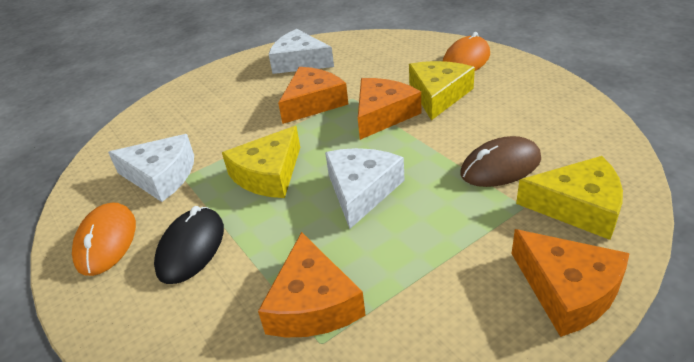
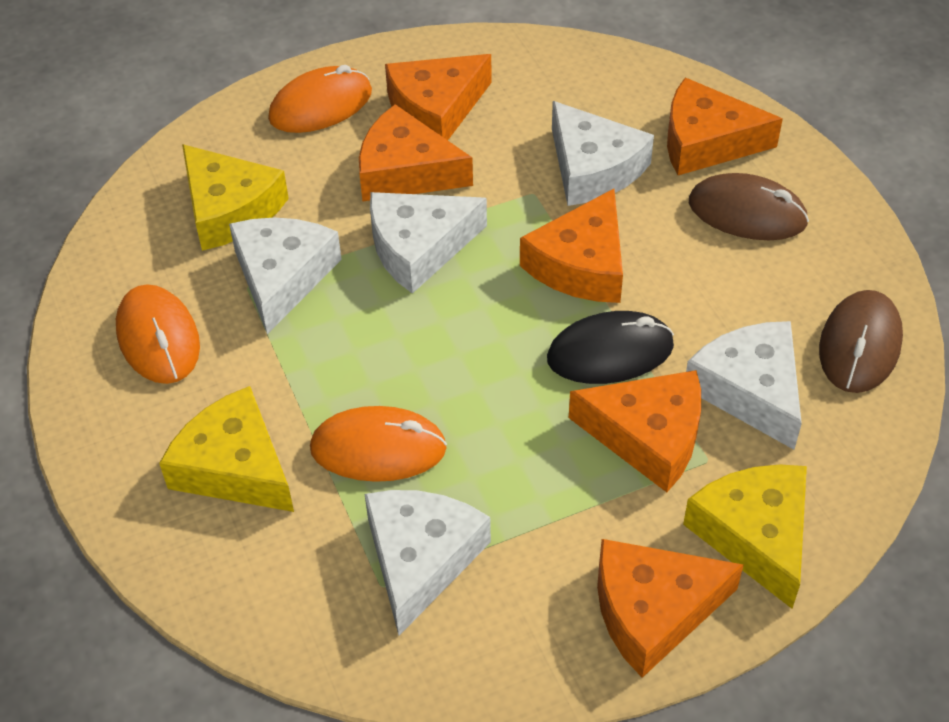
brown mouse: [461,136,541,187] = 1 -> [689,173,809,240] [819,290,903,393] = 2
orange cheese: [258,232,366,337] [278,67,348,124] [358,78,421,140] [511,229,630,337] = 4 -> [359,104,473,202] [385,54,492,140] [520,189,623,303] [569,370,701,492] [597,539,743,678] [667,78,783,175] = 6
orange mouse: [72,203,136,276] [443,32,490,71] = 2 -> [116,284,200,384] [268,65,372,133] [310,406,447,482] = 3
white cheese: [108,134,194,202] [269,29,334,74] [325,148,405,229] = 3 -> [229,217,342,334] [365,490,491,636] [370,192,487,294] [552,101,654,206] [686,321,802,450] = 5

